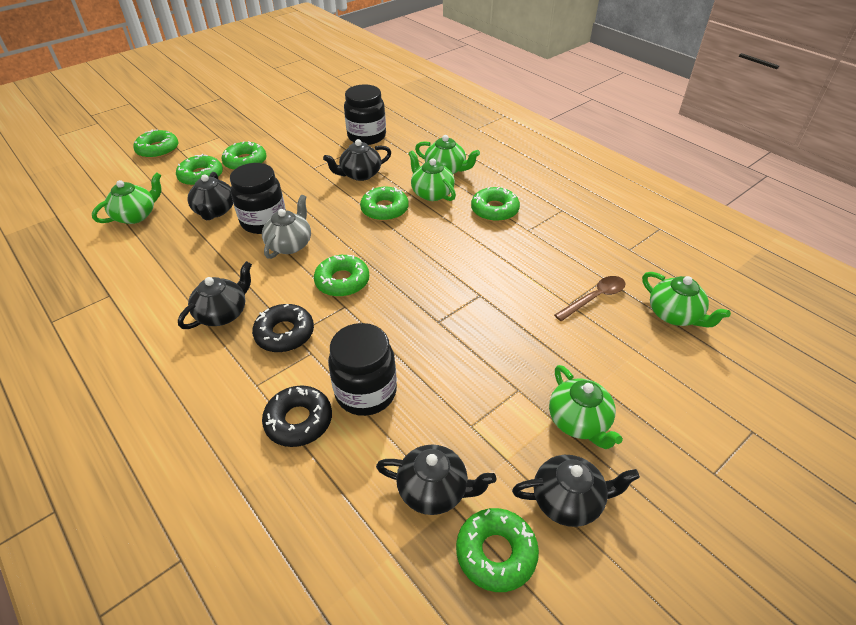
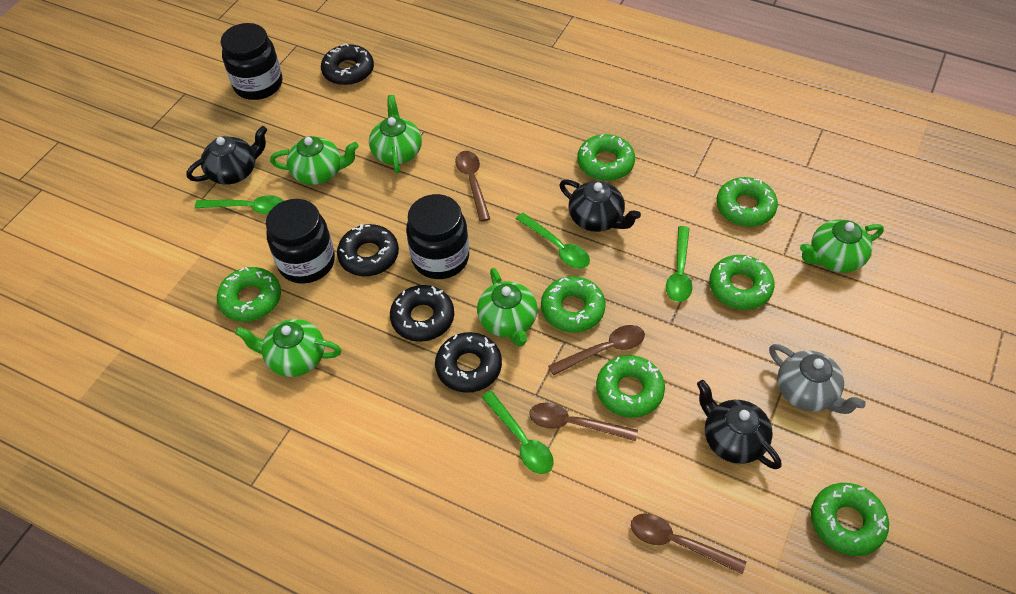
black donut: [252,304,314,352] [262,386,332,447] = 2 -> [321,43,374,85] [337,224,399,276] [390,285,454,342] [435,332,502,393] = 4
black teapot: [178,261,252,329] [187,172,233,220] [323,139,391,181] [376,444,496,515] [512,455,640,527] = 5 -> [187,126,268,185] [559,179,641,232] [697,380,781,469] = 3
brown spoon: [554,276,625,321] = 1 -> [455,151,490,222] [530,402,638,441] [548,325,645,376] [631,513,746,574] = 4
green spoon: none = 0 -> [195,195,284,214] [482,391,554,474] [516,213,590,269] [666,226,692,302] = 4

